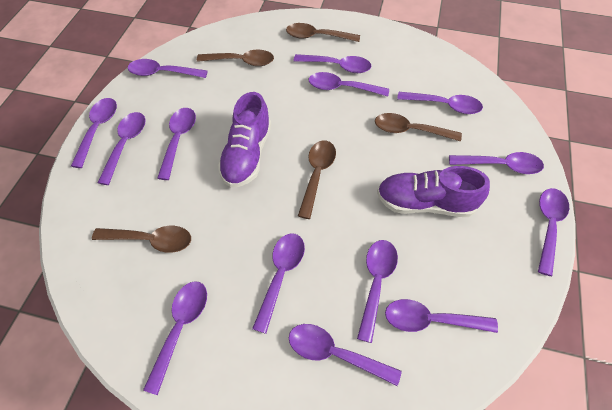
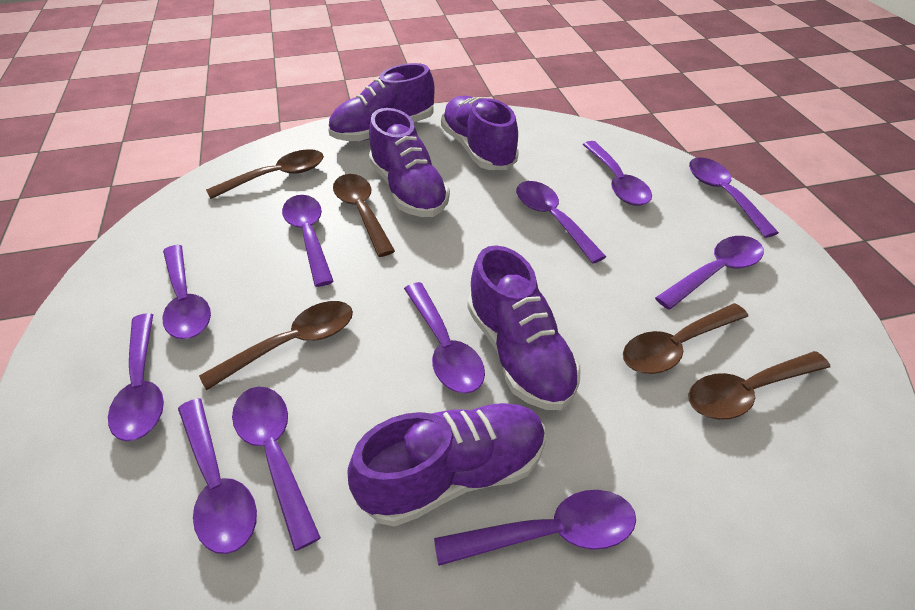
purple shoe: [218,92,271,188] [377,166,490,217] = 2 -> [328,63,435,141] [347,403,546,527] [369,108,450,217] [441,96,519,170] [467,245,581,410] = 5
purple spoon: [71,98,117,168] [98,112,145,185] [128,59,208,78] [143,281,207,395] [157,108,196,180] [252,233,305,334] [289,324,402,386] [294,54,371,73] [309,72,389,96] [357,240,398,343] [385,299,498,333] [397,92,483,114] [449,152,544,174] [538,188,569,276] = 14 -> [108,313,164,441] [163,245,211,339] [178,398,257,554] [232,387,321,551] [282,195,334,287] [404,282,485,394] [434,490,636,566] [516,181,606,263] [583,141,652,206] [655,236,764,310] [689,158,779,238] = 11

